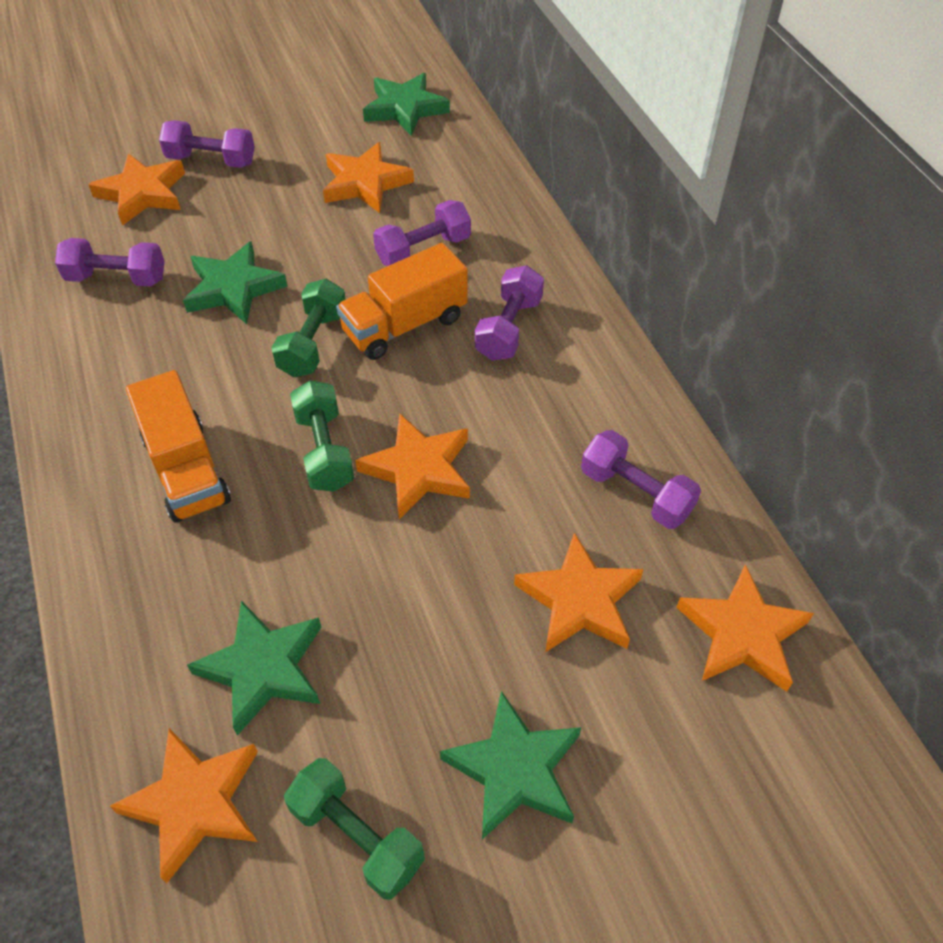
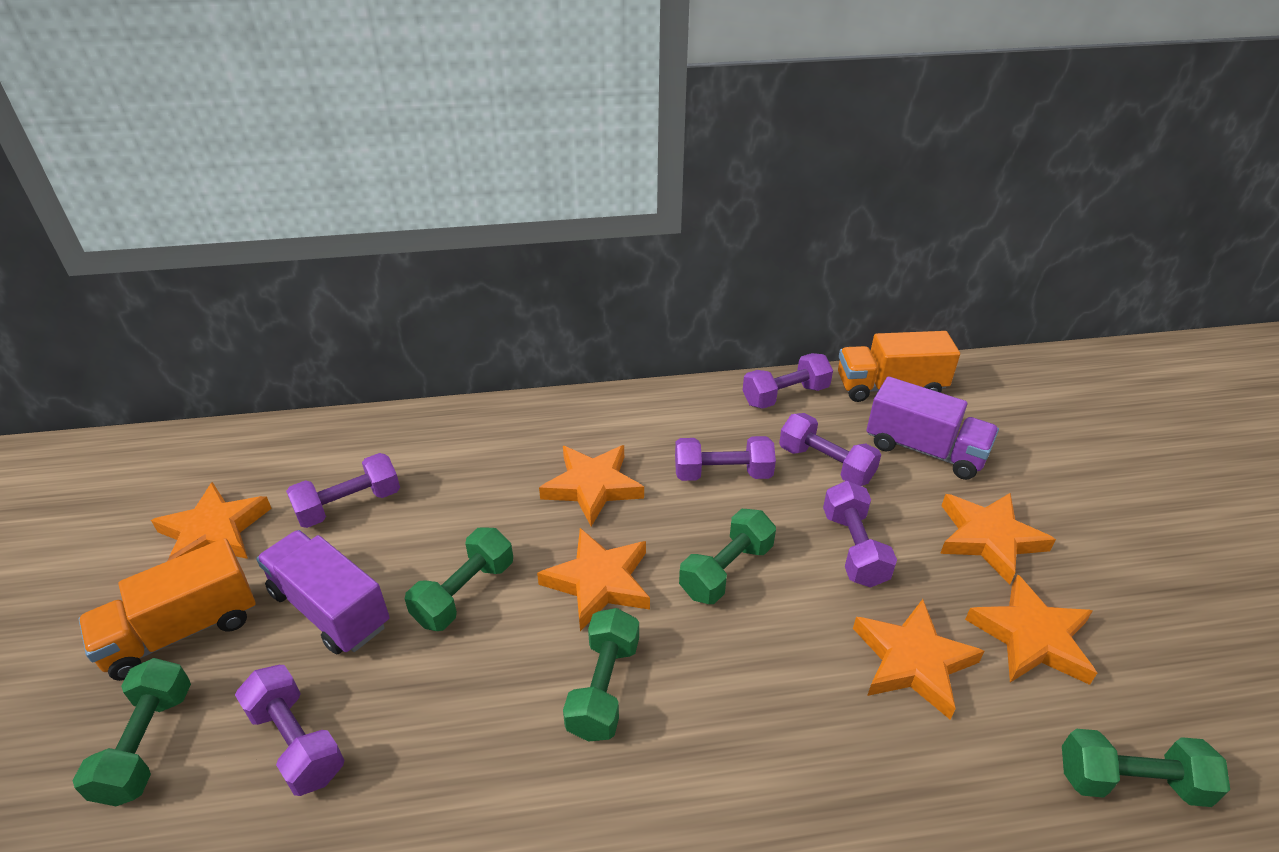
green dumbbell: [271,279,346,377] [284,758,425,900] [290,380,354,492] = 3 -> [73,658,191,806] [405,527,513,631] [563,608,639,742] [679,509,776,604] [1062,729,1230,807] = 5
green star: [183,241,288,324] [187,601,321,735] [363,73,450,136] [440,691,581,839] = 4 -> none = 0
purple dumbbell: [55,238,165,287] [159,120,255,168] [373,200,471,266] [475,265,544,361] [581,430,701,529] = 5 -> [235,665,344,796] [286,453,400,528] [675,436,776,481] [743,353,833,409] [779,413,881,486] [823,481,897,588] = 6
purple truck: none = 0 -> [256,530,389,655] [867,376,999,480] = 2

